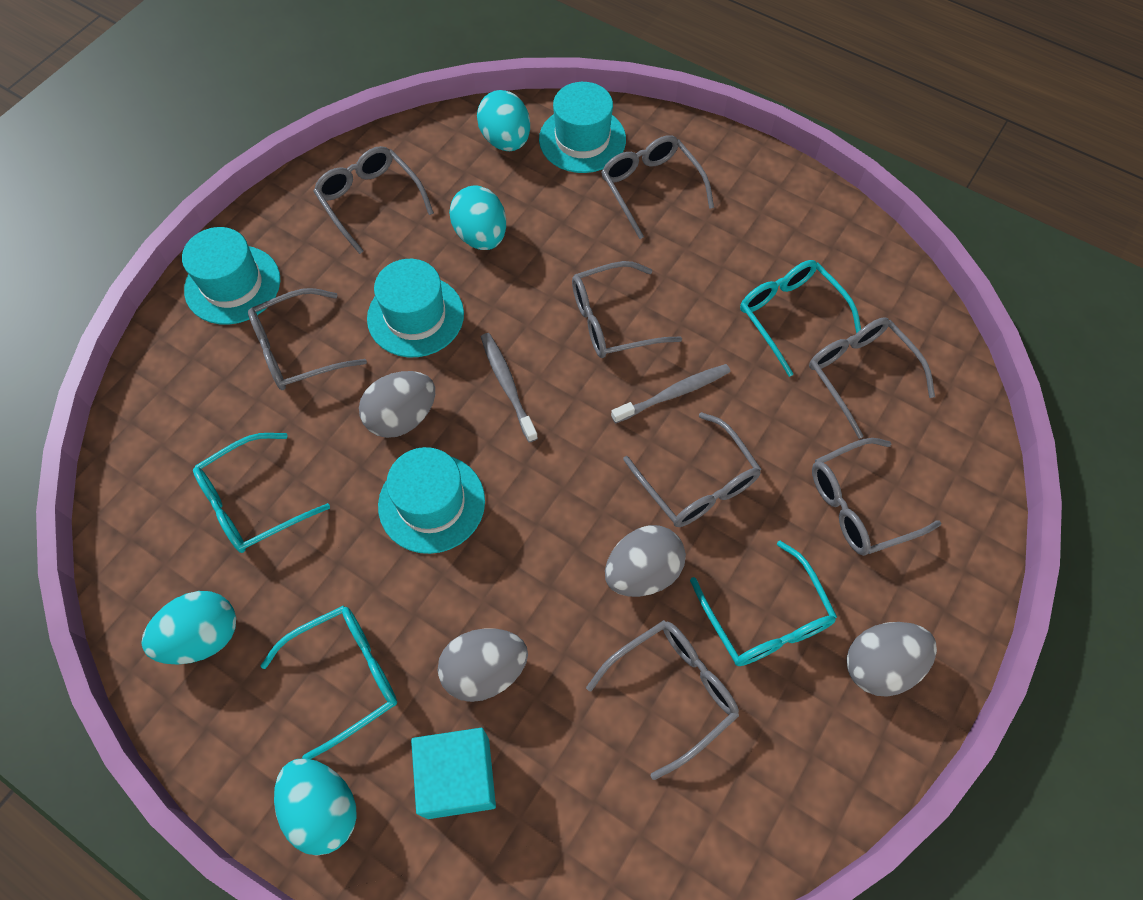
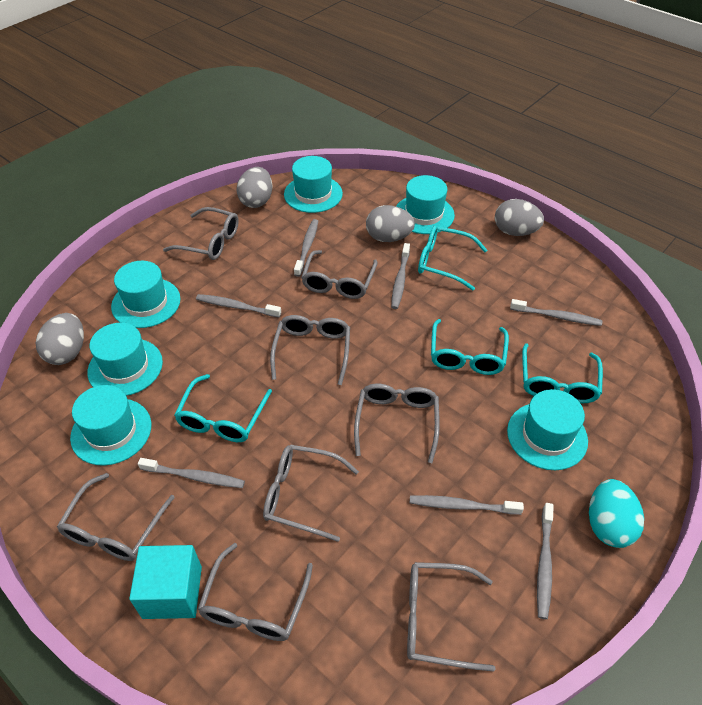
grey toothbrush: [481,333,538,443] [611,364,731,423] = 2 -> [138,458,245,488] [196,294,281,317] [294,219,318,277] [391,243,410,309] [410,495,524,515] [510,299,602,326] [537,503,554,619] = 7
turquoise egg: [141,591,236,665] [274,758,357,856] [449,185,506,250] [477,90,530,151] = 4 -> [589,479,644,548] = 1
turquoise hat: [182,227,280,325] [367,259,464,357] [378,447,485,554] [539,82,626,173] = 4 -> [70,385,151,466] [87,323,163,396] [111,261,181,328] [284,156,343,213] [396,175,455,234] [507,389,588,470] = 6

